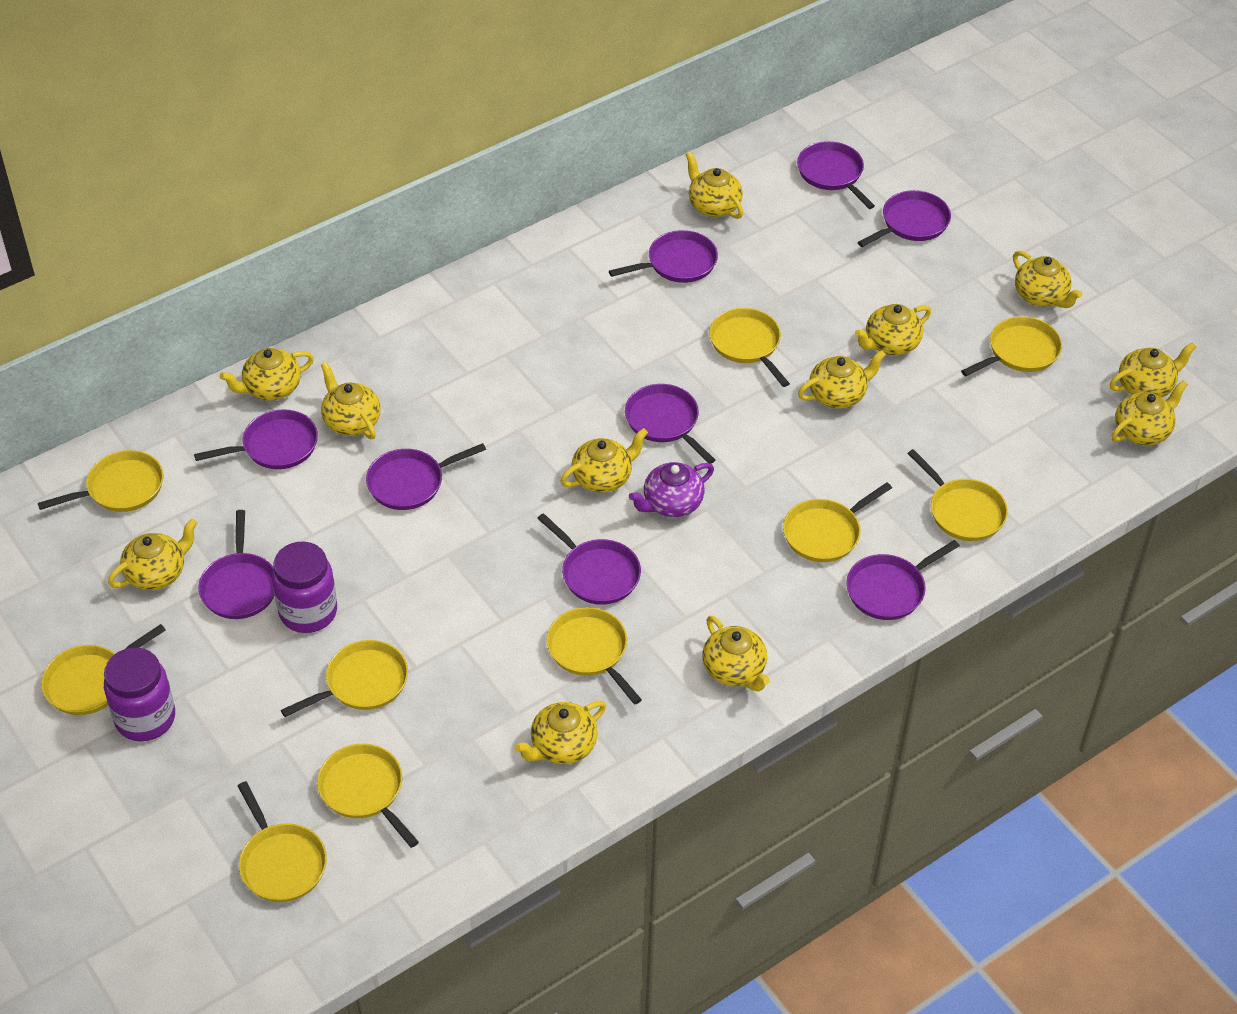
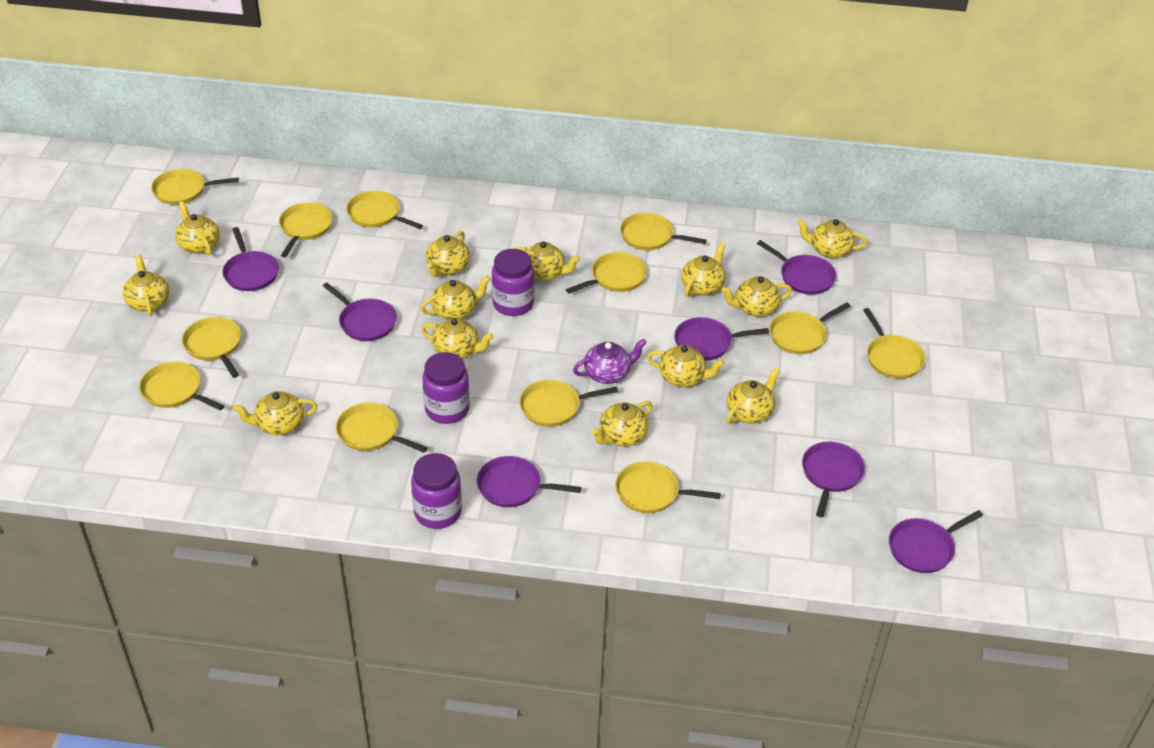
purple jar: [104,647,175,741] [272,542,337,633] = 2 -> [411,453,462,529] [422,352,470,424] [492,249,534,316] = 3
purple pan: [194,409,318,469] [198,510,275,619] [366,443,486,510] [537,513,641,605] [609,230,718,283] [625,384,715,464] [797,141,875,209] [846,540,960,620] [858,190,951,247] = 9 -> [222,227,279,291] [323,283,397,341] [477,456,581,507] [674,317,769,361] [757,240,836,295] [802,441,865,517] [889,510,983,573] = 7
yellow pan: [38,450,164,512] [41,624,166,715] [238,781,327,902] [281,640,408,717] [317,744,419,848] [546,607,642,705] [709,308,790,387] [783,483,892,562] [907,449,1008,541] [961,316,1062,376] = 10 -> [139,362,224,410] [151,169,239,205] [182,317,241,378] [279,202,333,257] [336,403,427,453] [346,191,423,229] [519,380,618,427] [566,252,647,294] [615,462,721,513] [620,212,707,250] [769,302,851,354] [863,308,926,379] = 12
yellow teapot: [108,519,198,590] [220,348,314,401] [321,362,381,439] [515,701,606,764] [561,428,648,493] [686,152,743,219] [703,616,770,692] [798,350,886,409] [855,304,931,355] [1013,251,1082,308] [1110,342,1197,397] [1112,380,1188,445] = 12 -> [123,254,169,316] [175,201,220,256] [233,391,317,435] [420,276,490,320] [421,318,494,359] [426,231,470,277] [513,242,580,281] [591,401,653,447] [647,345,725,387] [681,242,726,297] [721,276,792,317] [726,367,780,424] [797,219,867,258] = 13

